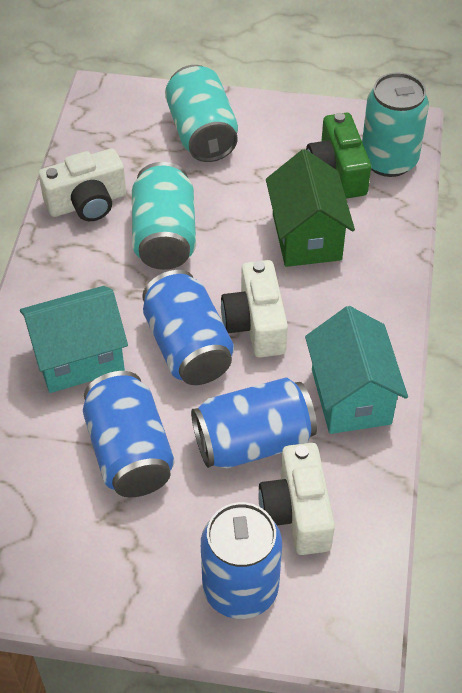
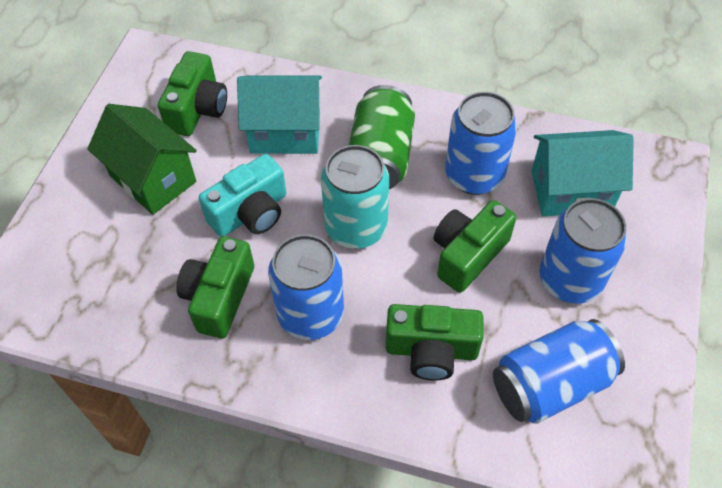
green camera: [306,113,371,199] = 1 -> [158,51,227,136] [176,236,254,339] [386,304,484,381] [434,200,516,293] = 4
green can: none = 0 -> [349,85,415,189] = 1
turquoise camera: none = 0 -> [199,154,286,237] = 1
turquoise can: [132,162,196,270] [165,65,238,162] [362,72,429,177] = 3 -> [321,145,389,249] = 1
white camera: [39,149,126,221] [221,260,288,358] [258,443,335,555] = 3 -> none = 0

